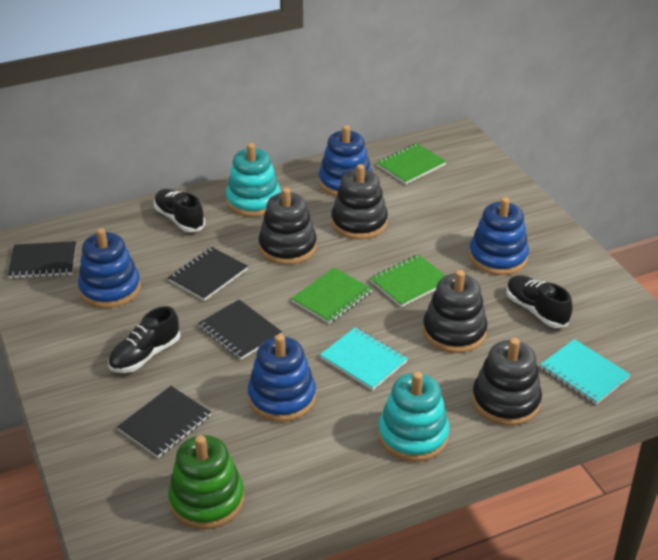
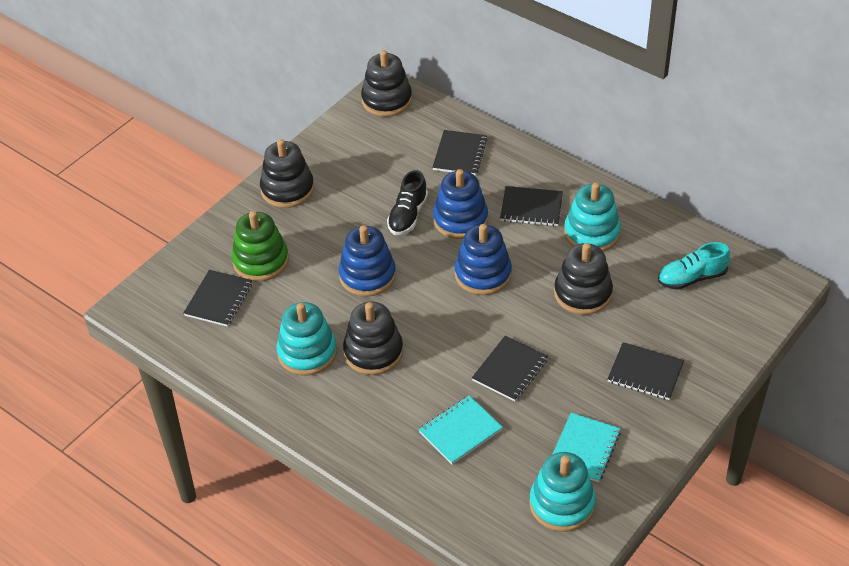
black notebook: [8,241,76,279] [117,386,211,458] [168,247,248,301] [199,300,282,360] = 4 -> [183,270,252,327] [432,130,487,176] [472,336,548,401] [500,186,563,226] [608,342,684,400] = 5
black shoe: [108,306,180,373] [154,189,205,232] [506,275,573,328] = 3 -> [387,170,428,235] = 1
blue stacking toy: [78,228,141,308] [248,334,316,422] [319,125,372,196] [469,197,529,275] = 4 -> [339,225,396,297] [433,169,488,239] [455,224,512,295] = 3
green notebook: [291,268,372,324] [370,254,446,307] [376,143,447,184] = 3 -> none = 0
turquoise shoe: none = 0 -> [658,242,730,290] = 1
turquoise stacking toy: [226,143,281,217] [378,372,449,462] = 2 -> [276,302,337,376] [529,452,596,532] [564,182,621,251] = 3

